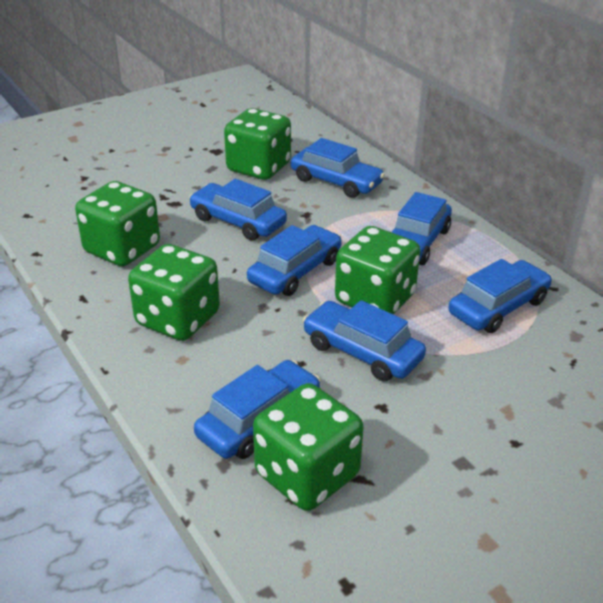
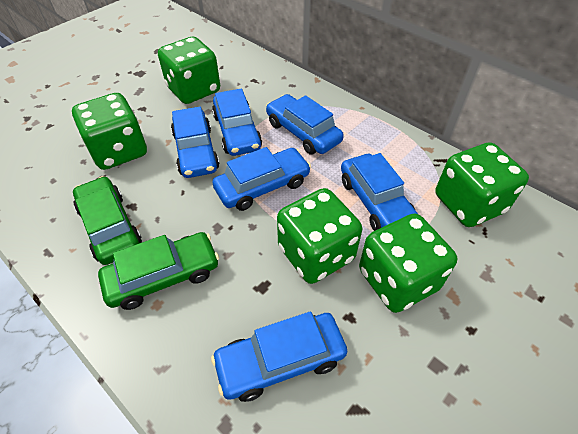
blue car: [189,179,287,241] [194,360,320,459] [247,225,342,296] [291,138,385,198] [303,300,426,382] [392,192,452,265] [448,259,552,333] = 7 -> [171,107,220,178] [211,311,347,402] [212,88,262,156] [212,147,311,211] [266,94,344,155] [341,153,418,231] = 6
green car: none = 0 -> [73,176,142,265] [98,232,219,310] = 2

